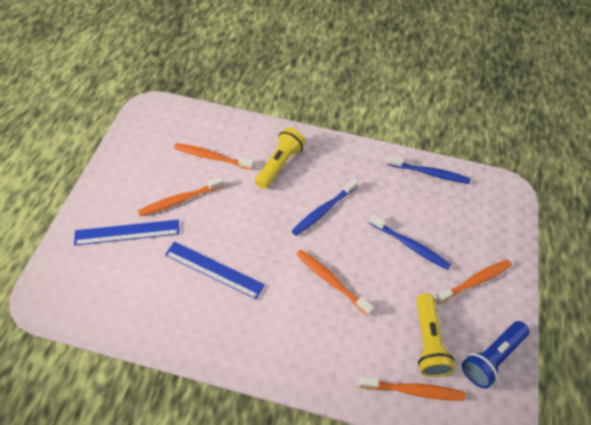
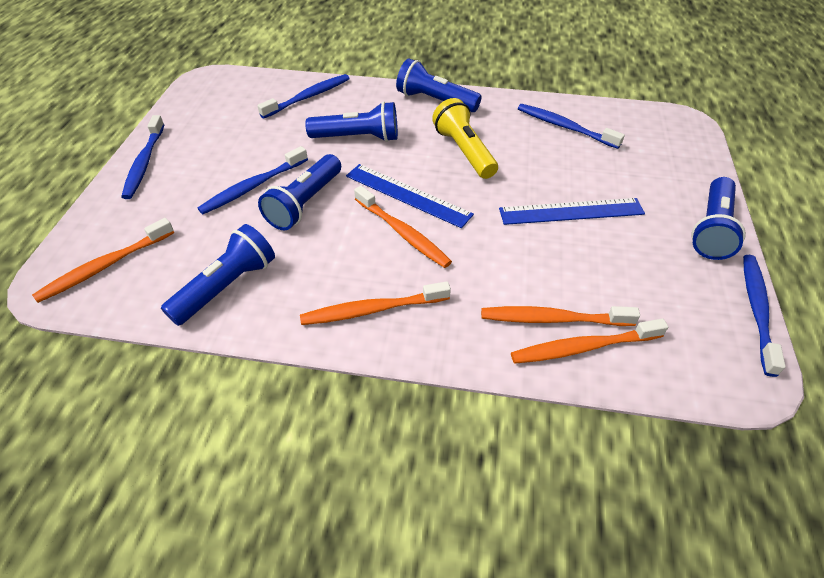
blue flashlight: [462,321,530,389] = 1 -> [161,224,275,326] [258,154,341,230] [305,101,398,142] [396,59,482,112] [692,177,746,260] = 5
blue toothbrush: [292,179,358,236] [369,214,451,270] [387,155,470,184] = 3 -> [121,115,164,199] [197,146,308,214] [257,74,350,119] [518,104,625,149] [743,255,786,377] = 5
yellow flashlight: [255,128,306,189] [416,294,455,377] = 2 -> [432,98,498,179] = 1

